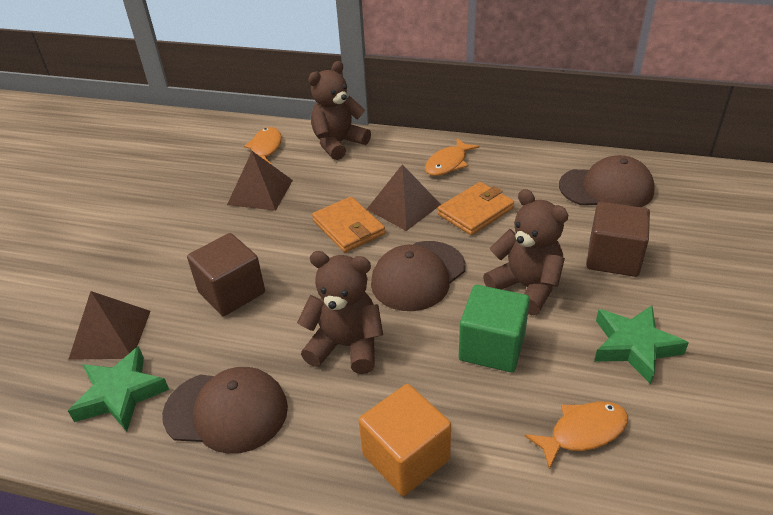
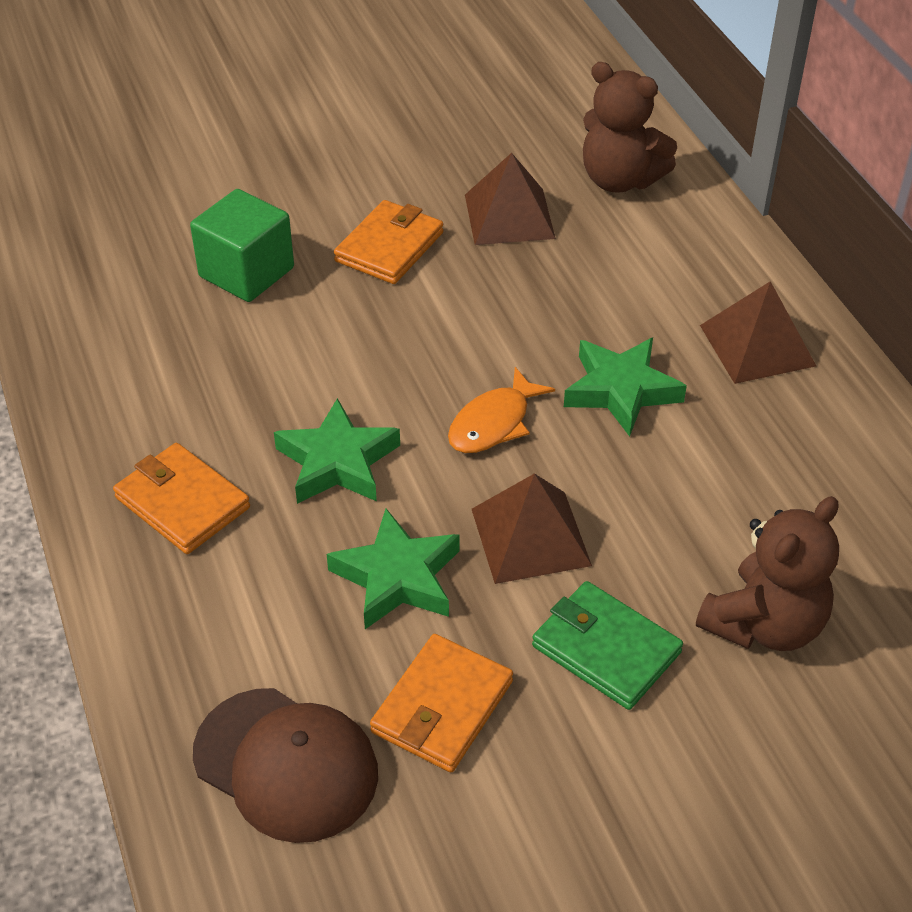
brown cap: [162,367,288,454] [371,241,466,311] [559,155,655,207] = 3 -> [193,688,378,843] = 1
brown cube: [187,233,265,316] [587,202,650,277] = 2 -> none = 0
brown teddy bear: [297,251,383,374] [308,61,371,160] [483,189,568,315] = 3 -> [583,62,677,193] [696,496,839,651] = 2
green star: [68,347,169,431] [594,306,689,384] = 2 -> [274,398,400,504] [327,509,460,629] [564,337,687,436] = 3
green wallet: none = 0 -> [532,581,683,710] = 1
orange cube: [359,384,451,496] = 1 -> none = 0
orange fish: [244,127,282,165] [425,138,480,176] [525,402,628,470] = 3 -> [448,367,555,453] = 1
orange wallet: [312,197,385,253] [438,182,514,235] = 2 -> [113,443,250,554] [334,200,443,284] [370,634,513,772] = 3

